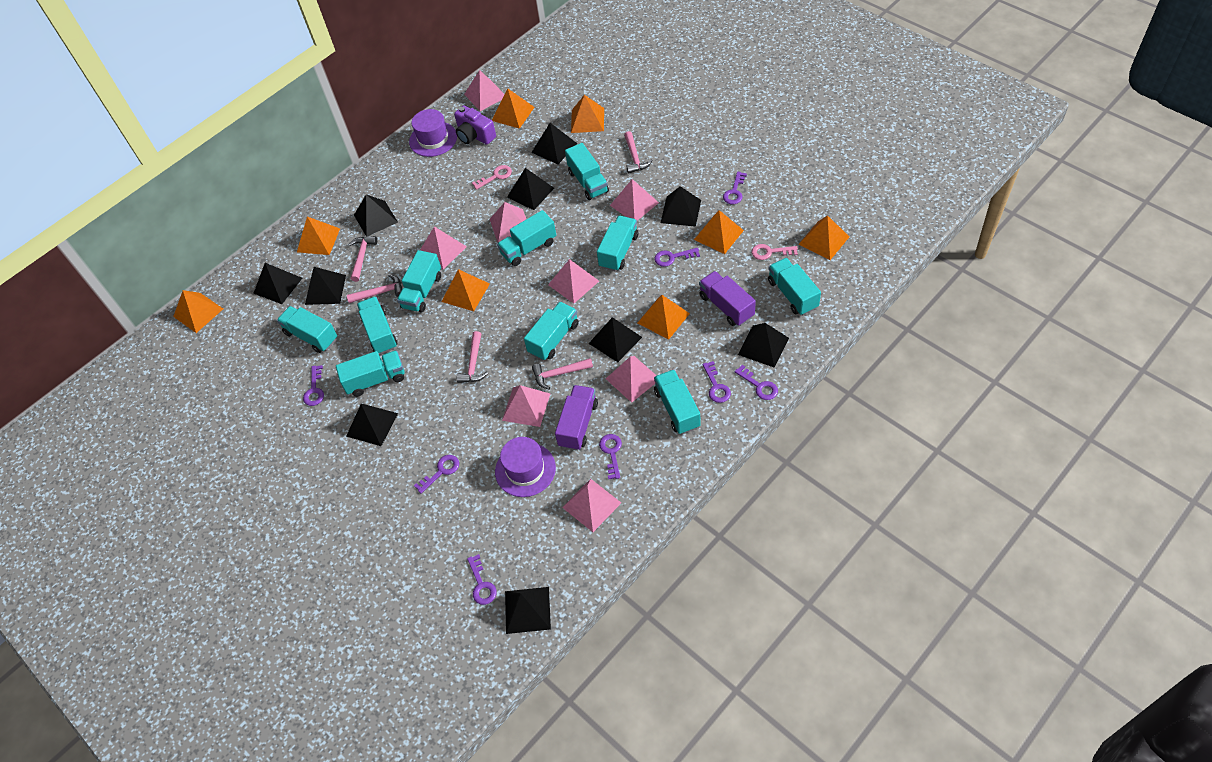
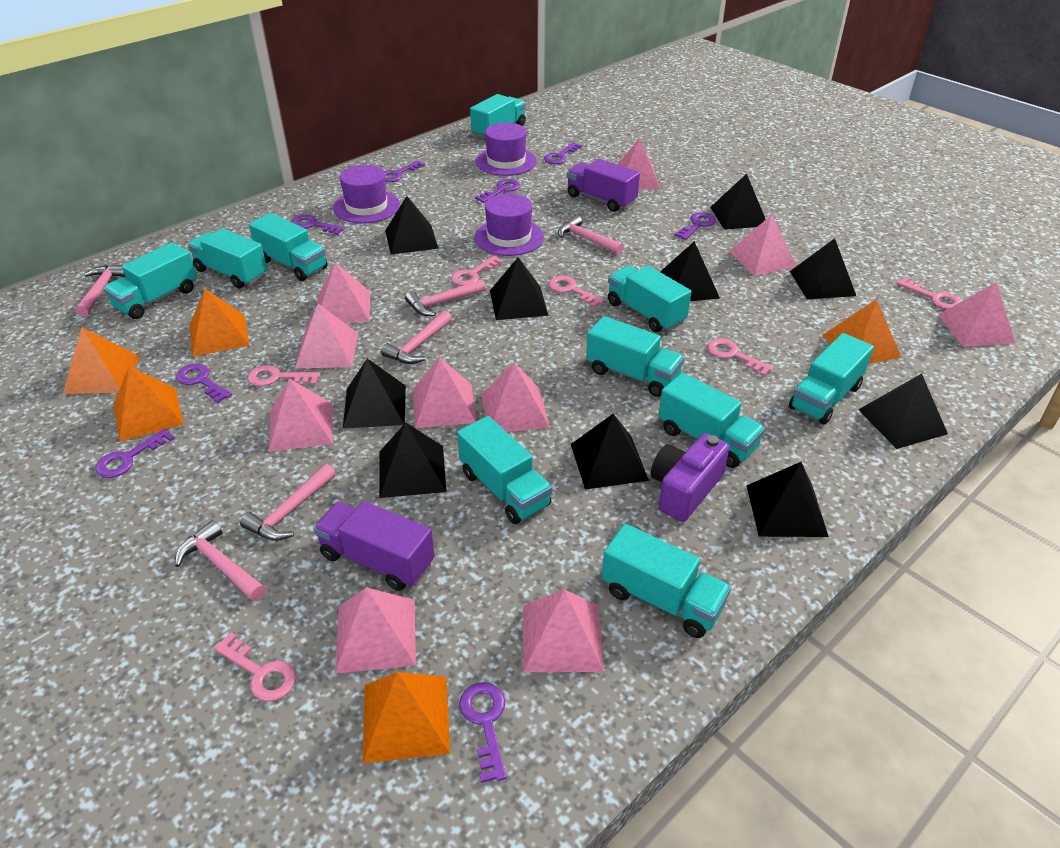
orange pyramid: [173,290,223,333] [297,217,340,255] [442,269,490,311] [492,88,535,129] [571,95,604,133] [638,295,690,340] [694,210,744,254] [798,215,849,260] = 8 -> [63,327,140,394] [113,366,184,442] [189,289,250,357] [363,672,450,763] [823,299,901,364] = 5
pink hammer: [347,274,402,303] [348,236,377,282] [457,331,488,383] [532,358,593,389] [624,131,652,173] = 5 -> [75,265,125,316] [175,520,266,601] [240,464,336,541] [381,311,452,364] [405,279,486,316] [558,215,624,254] = 6
pink key: [472,165,512,190] [752,244,798,260] = 2 -> [214,632,296,702] [248,365,321,386] [451,256,504,286] [549,276,604,307] [707,339,774,376] [897,277,961,309] = 6
pink pyramid: [420,226,467,269] [464,70,504,111] [490,202,526,243] [502,385,550,427] [548,259,599,303] [562,479,621,532] [606,356,657,403] [610,179,659,221] = 8 -> [268,378,333,452] [295,304,358,368] [318,262,370,323] [335,587,416,674] [413,358,476,428] [482,363,550,432] [523,590,604,672] [617,138,660,190] [729,215,797,276] [938,283,1015,347] = 10
purple hat: [409,109,457,157] [495,437,556,497] = 2 -> [333,165,400,223] [474,193,544,256] [476,123,537,176] = 3

